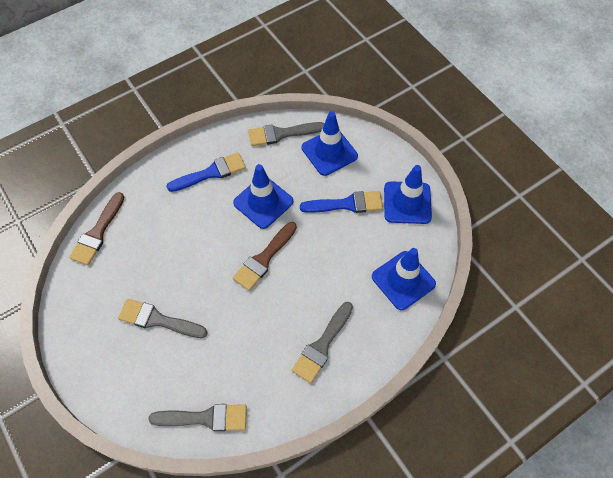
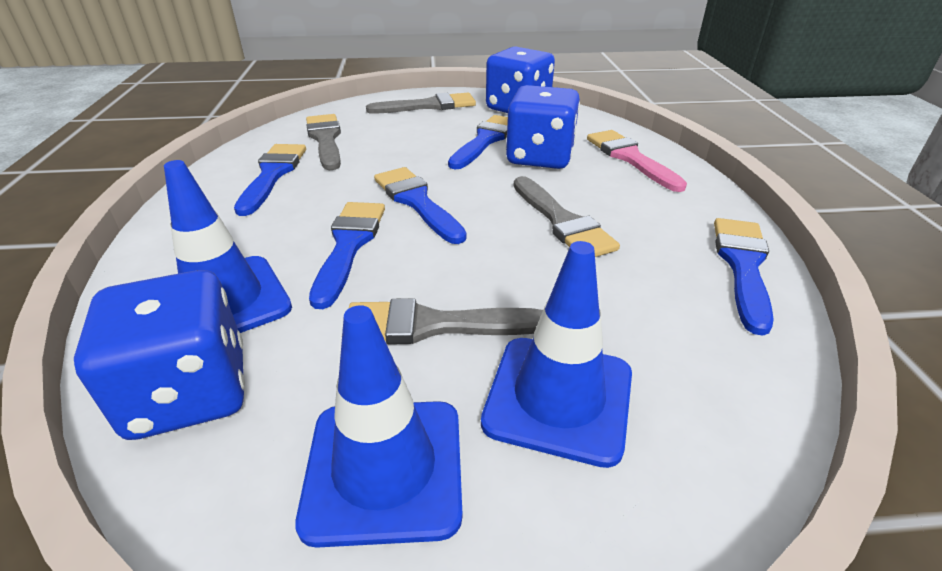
blue brush: [166,152,246,192] [300,191,383,213] = 2 -> [234,144,306,216] [309,202,385,309] [374,167,467,244] [448,115,508,169] [714,218,774,336] = 5
blue dice: none = 0 -> [74,270,245,440] [486,46,555,113] [506,85,580,169] = 3
blue traffic cone: [233,164,293,229] [302,111,358,176] [372,248,436,310] [384,165,432,224] = 4 -> [164,160,292,333] [295,305,463,548] [481,241,632,468] = 3
brown brush: [69,192,125,265] [233,222,297,291] = 2 -> none = 0
pink brush: none = 0 -> [587,130,687,192] = 1

